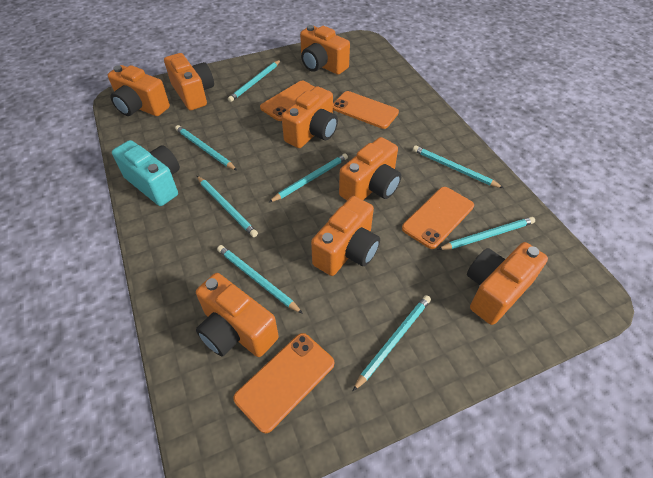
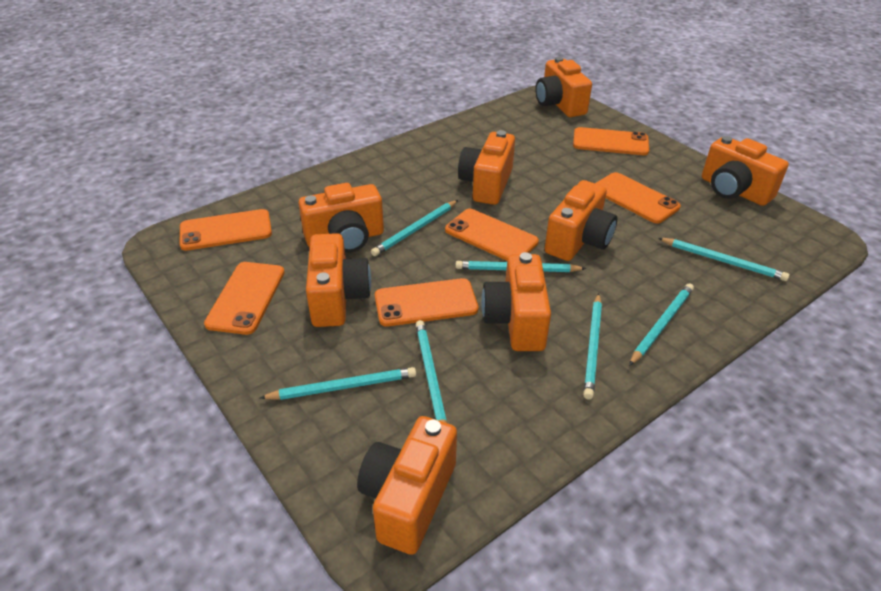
orange phone: [233,333,334,433] [260,81,314,121] [333,91,399,129] [402,187,474,249] = 4 -> [180,209,272,251] [204,262,285,335] [375,278,478,327] [445,209,539,261] [573,127,649,155] [595,172,681,224] = 6
turquoise camera: [112,140,180,206] = 1 -> none = 0
turquoise pencil: [175,125,237,170] [197,176,258,237] [217,245,303,314] [228,60,281,102] [268,153,348,203] [353,295,431,391] [413,146,503,188] [438,217,535,250] = 8 -> [260,367,416,400] [371,200,458,256] [416,320,447,423] [456,261,586,272] [583,293,602,399] [629,283,694,366] [658,238,789,281] = 7

